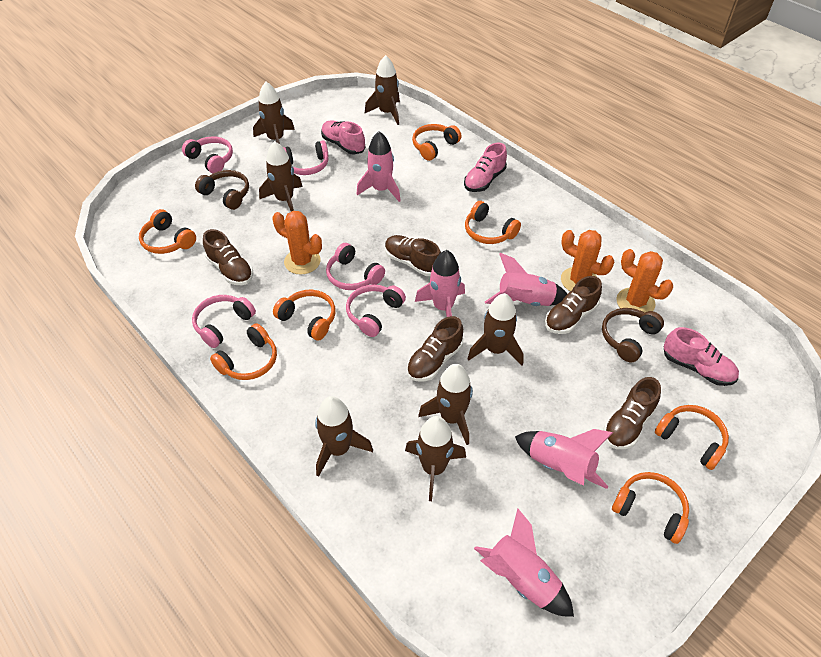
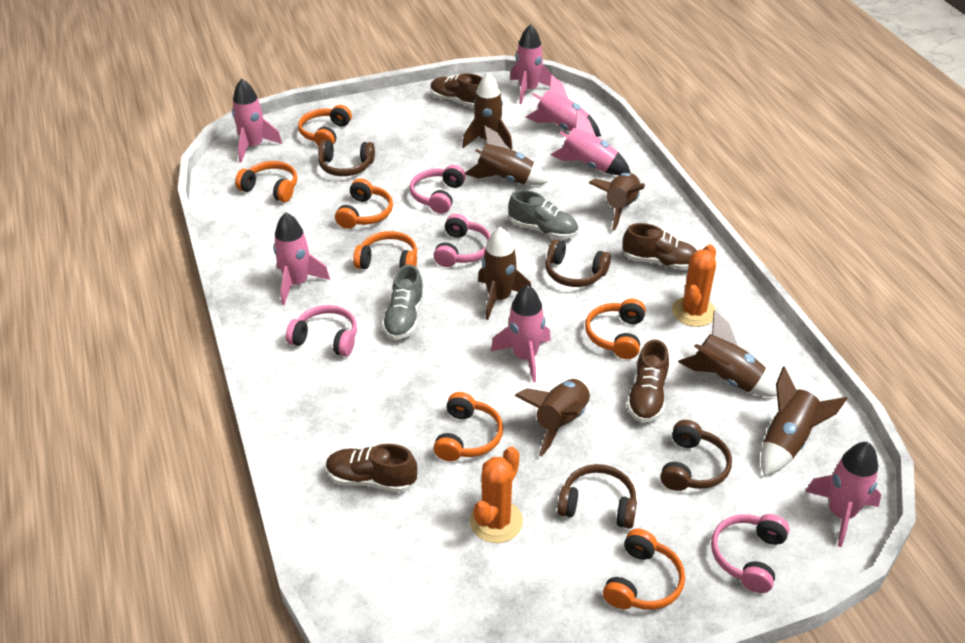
brown headphones: [195,170,249,210] [602,308,664,362] = 2 -> [318,140,375,176] [546,239,611,287] [557,464,637,529] [660,420,732,491] = 4
brown shoe: [203,229,253,285] [385,235,441,276] [407,316,463,381] [545,276,602,334] [604,377,661,449] = 5 -> [326,444,417,492] [430,73,483,108] [623,223,697,270] [627,340,669,423] = 4
grey shoe: none = 0 -> [382,265,424,340] [508,190,578,239] = 2
orange cactus: [273,211,322,275] [561,230,614,291] [616,249,673,316] = 3 -> [470,447,523,543] [672,245,716,327] = 2
pink headphones: [182,136,233,173] [192,295,256,348] [283,141,328,175] [326,243,385,290] [346,285,406,337] = 5 -> [286,305,357,357] [410,165,466,214] [433,214,491,267] [711,514,790,593] = 4
pink rocket: [357,131,401,202] [415,250,465,317] [474,508,574,617] [485,253,567,306] [515,429,613,489] = 5 -> [232,79,282,162] [273,212,330,305] [491,285,551,383] [510,24,551,104] [526,74,601,137] [551,110,631,175] [805,442,881,547] = 7
pink shoe: [321,120,365,155] [464,143,507,192] [664,327,739,386] = 3 -> none = 0

